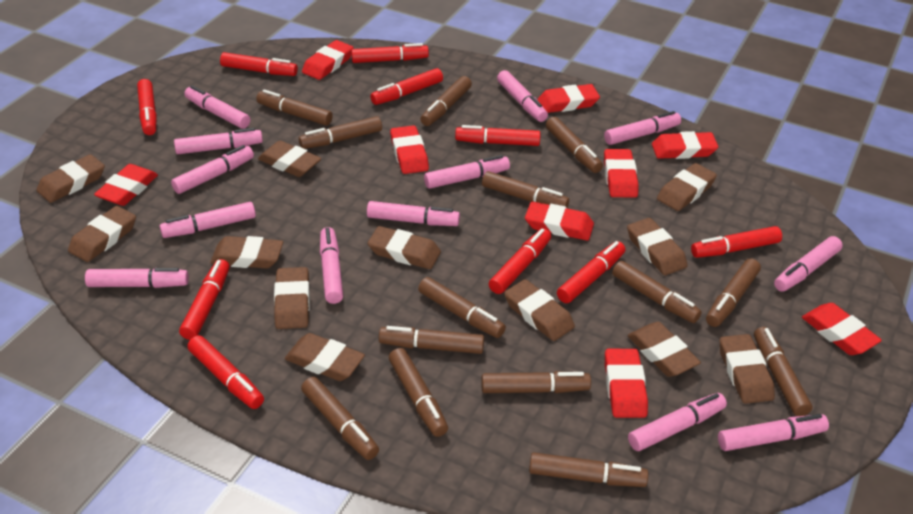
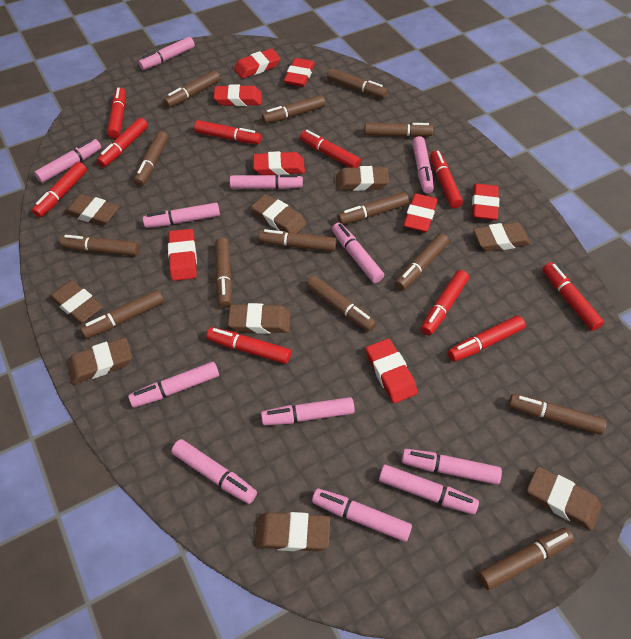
brown eraser: [36,154,105,203] [68,206,136,262] [210,236,283,269] [258,141,321,177] [274,267,310,329] [285,333,365,381] [367,226,441,269] [504,279,575,341] [627,218,688,275] [627,322,701,377] [657,163,717,211] [720,334,775,404] = 12 -> [49,280,103,324] [64,194,119,226] [67,337,132,384] [228,303,291,334] [251,194,307,233] [255,512,330,551] [336,166,389,191] [473,222,531,251] [527,466,601,531] = 9
pink marker: [85,268,189,288] [160,202,256,238] [171,145,254,194] [174,128,263,154] [184,86,250,129] [320,227,343,304] [367,201,460,226] [424,155,510,189] [497,70,548,122] [604,111,681,145] [628,393,727,451] [718,414,829,451] [774,236,843,292] = 13 -> [34,139,101,183] [128,362,219,408] [138,37,195,70] [143,203,220,228] [171,439,257,504] [230,174,303,189] [261,397,355,426] [312,488,412,542] [332,222,384,283] [379,465,479,515] [402,449,502,485] [412,136,434,193] = 12
red eraser: [94,164,158,206] [302,40,354,80] [390,125,429,174] [525,201,594,241] [537,84,600,113] [604,149,639,197] [605,349,648,418] [652,131,718,159] [802,303,882,355] = 9 -> [168,229,197,281] [214,85,262,106] [234,49,280,79] [253,151,305,175] [284,58,315,87] [366,339,418,403] [404,193,437,232] [472,183,499,220] = 8

